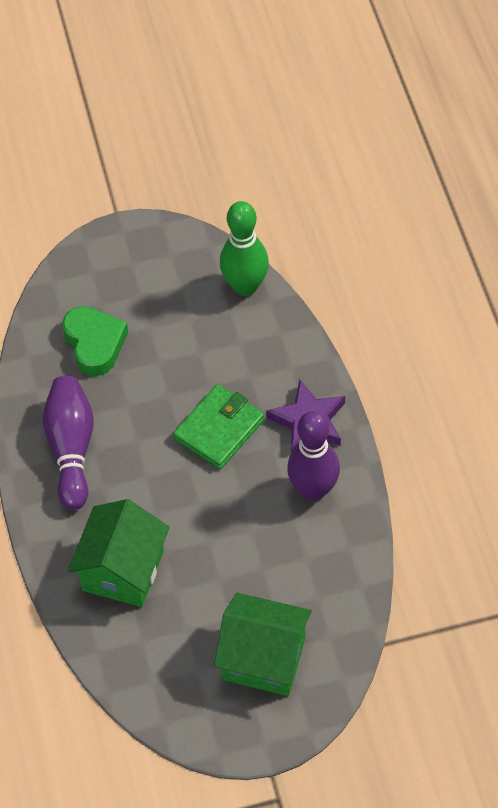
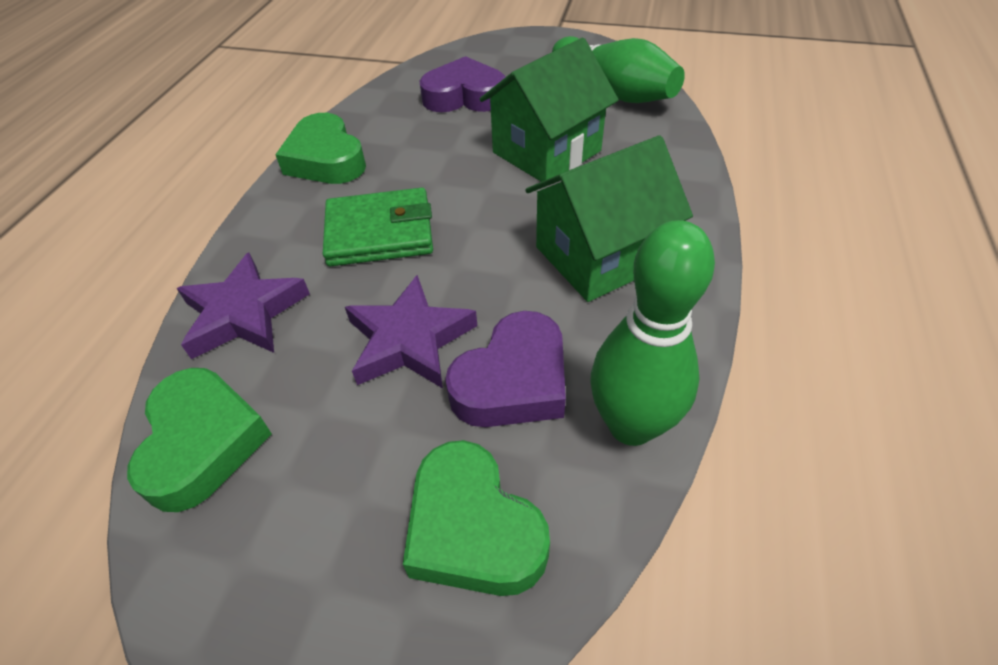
green bowling pin: [220,201,269,296] = 1 -> [552,36,685,103] [591,220,715,446] = 2
green heart: [62,306,128,376] = 1 -> [127,368,272,512] [275,113,366,184] [403,440,550,596] = 3
purple bowling pin: [42,376,94,510] [287,411,340,501] = 2 -> none = 0
purple heart: none = 0 -> [419,56,505,112] [445,311,566,427] = 2
purple star: [266,380,345,453] = 1 -> [177,253,310,359] [345,275,477,389] = 2

